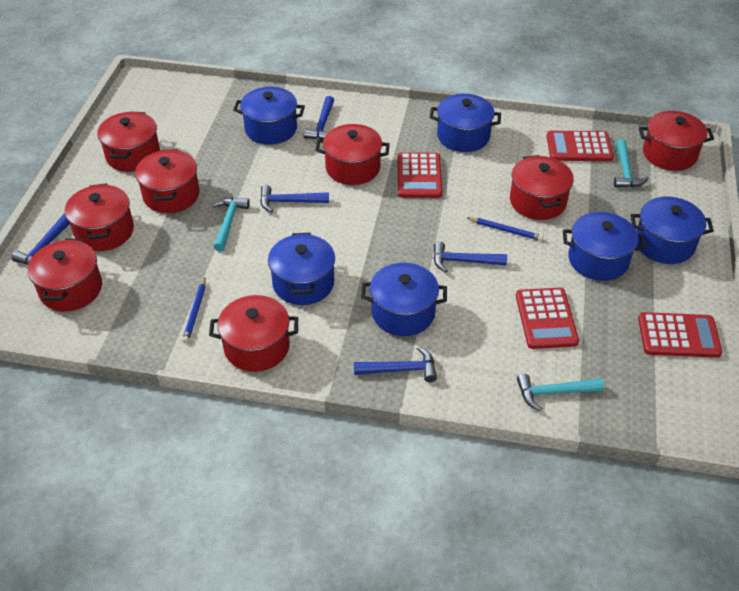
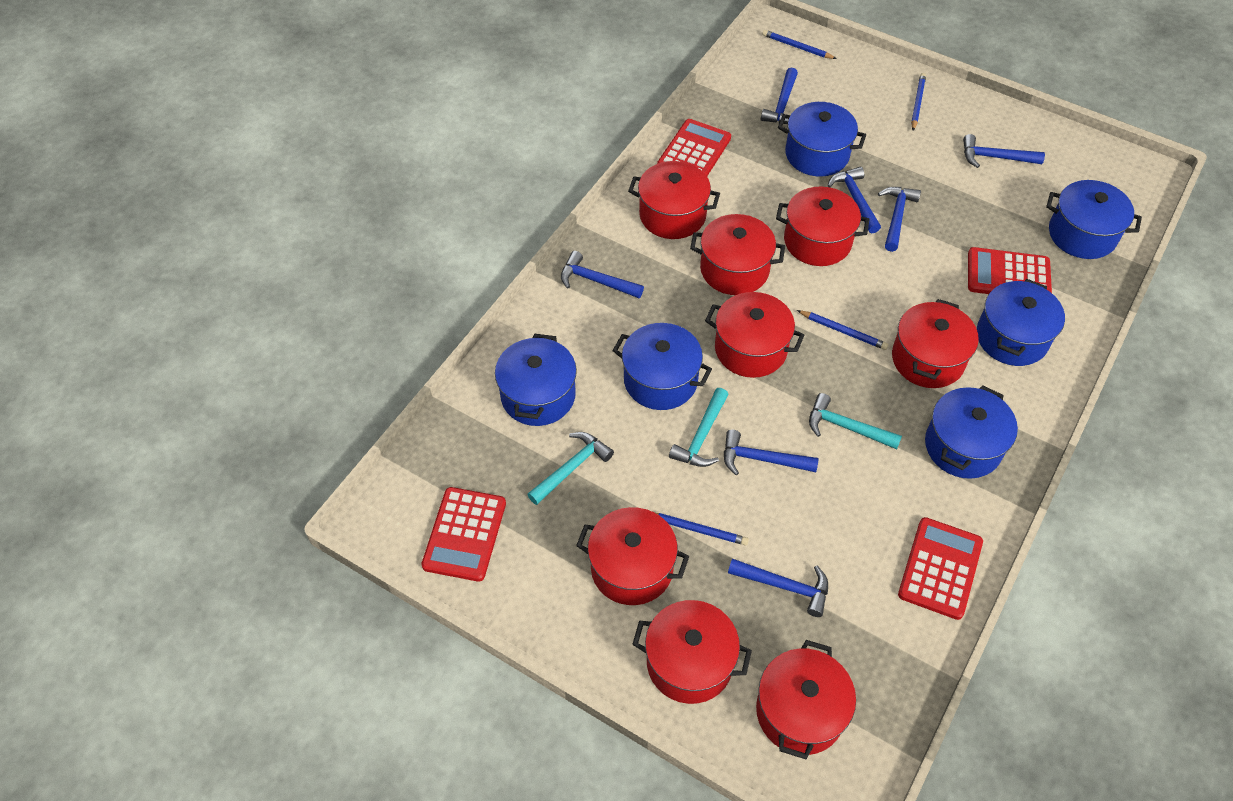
blue hammer: [12,213,70,265] [260,185,329,213] [304,96,334,139] [354,346,437,382] [434,241,507,273] = 5 -> [561,251,644,298] [724,430,819,475] [728,559,828,617] [761,68,798,124] [827,166,881,233] [878,187,921,252] [963,134,1045,168] = 7
blue pencil: [182,278,206,343] [468,217,543,241] = 2 -> [656,513,749,546] [762,30,837,59] [797,310,888,350] [911,73,926,130] = 4

